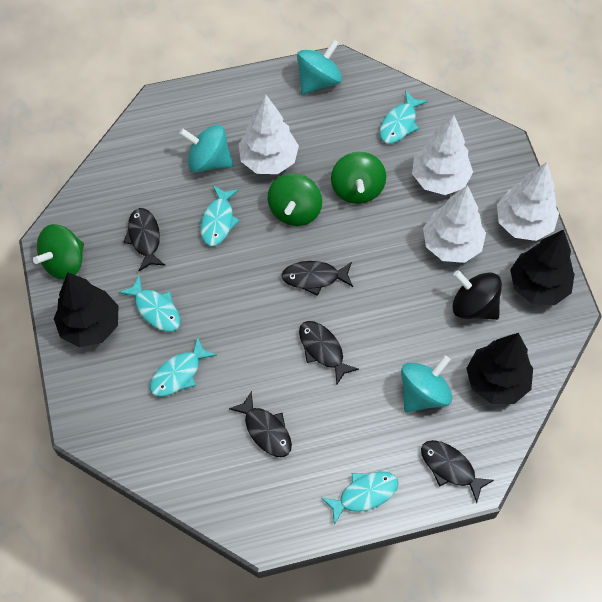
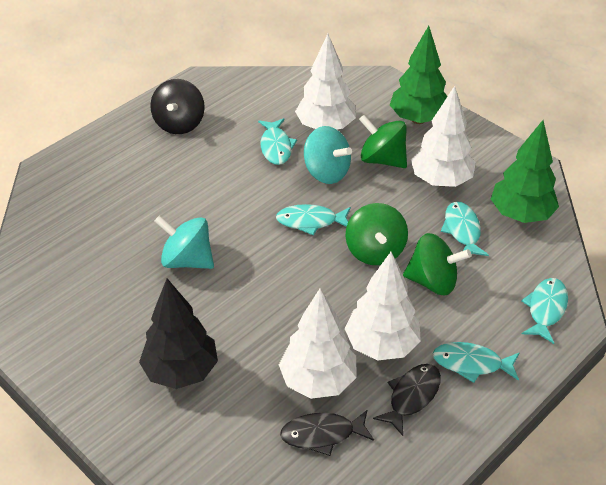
black fish: [123,208,166,272] [229,391,292,457] [281,261,353,296] [299,321,359,386] [421,440,494,503] = 5 -> [280,410,374,456] [373,364,441,436] = 2
black tree: [54,272,119,347] [466,333,533,404] [510,229,575,305] = 3 -> [139,279,218,389] = 1
green tree: none = 0 -> [390,26,447,124] [491,120,559,223] = 2
turquoise spinning top: [179,125,233,172] [297,40,342,95] [401,355,452,413] = 3 -> [154,215,214,269] [304,126,352,184] = 2

